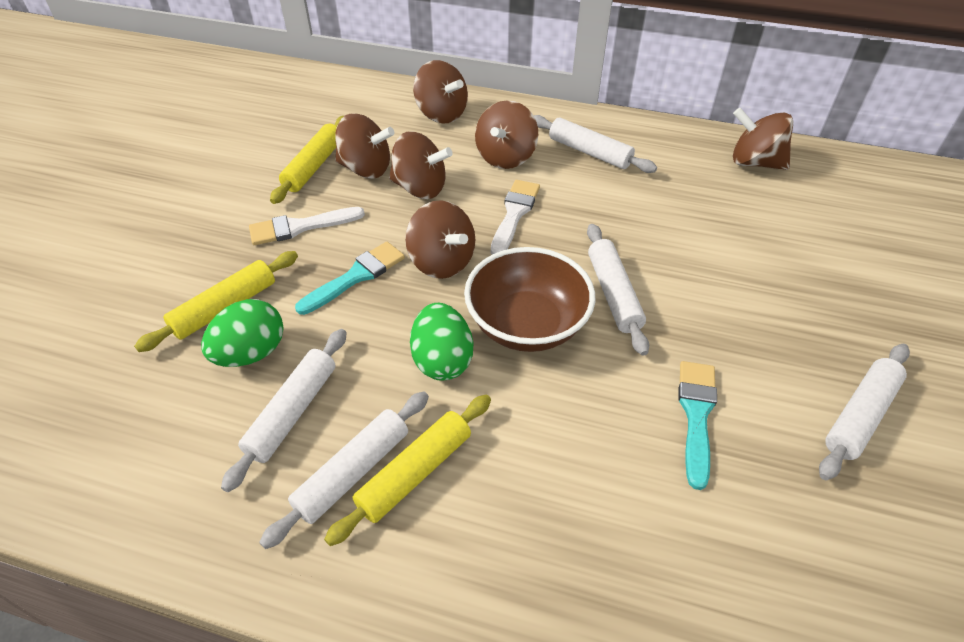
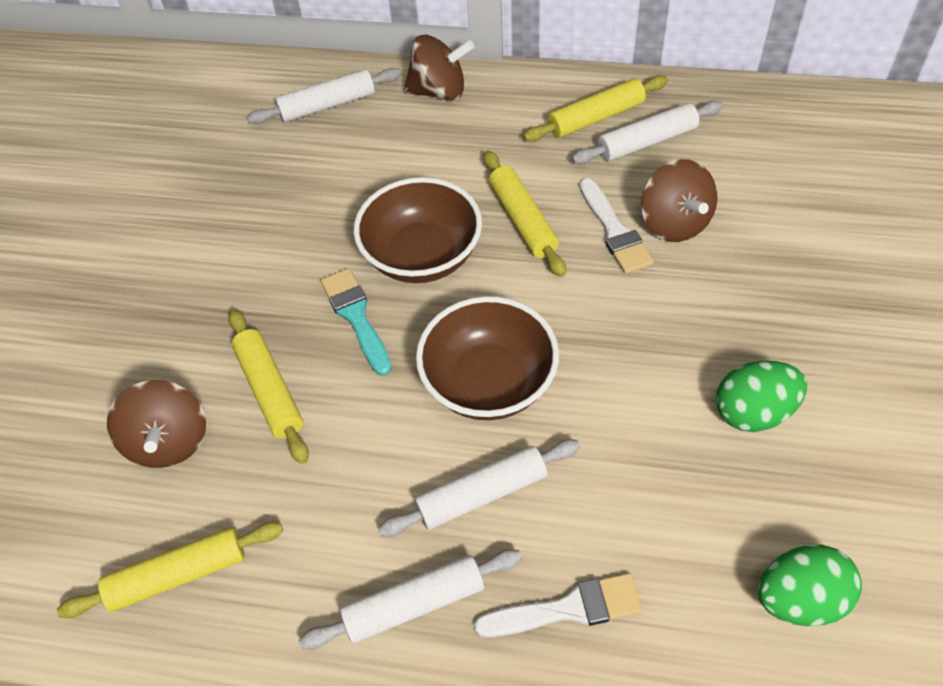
brown bowl: [464,247,595,352] = 1 -> [353,177,482,283] [416,296,559,420] = 2
brown spinning top: [335,113,395,179] [389,131,453,199] [405,200,475,279] [413,60,468,124] [475,100,538,169] [733,108,794,170] = 6 -> [107,380,206,468] [404,35,475,101] [641,159,718,242] = 3
turquoise brush: [295,242,405,315] [678,361,717,490] = 2 -> [321,268,392,376] = 1
white rolling pin: [221,329,347,492] [259,391,429,549] [534,115,657,173] [587,224,649,356] [819,344,910,480] = 5 -> [247,68,401,124] [299,549,522,650] [378,439,580,537] [572,101,723,164] = 4
yellow rolling pin: [134,251,298,352] [270,116,344,204] [324,395,491,546] = 3 -> [57,522,283,618] [228,309,309,464] [484,151,566,277] [523,75,668,142] = 4

